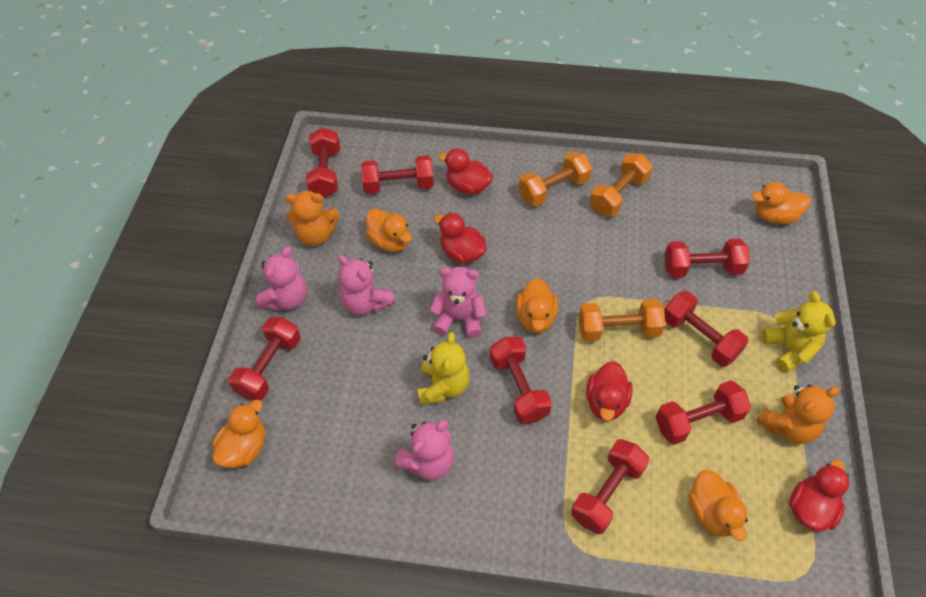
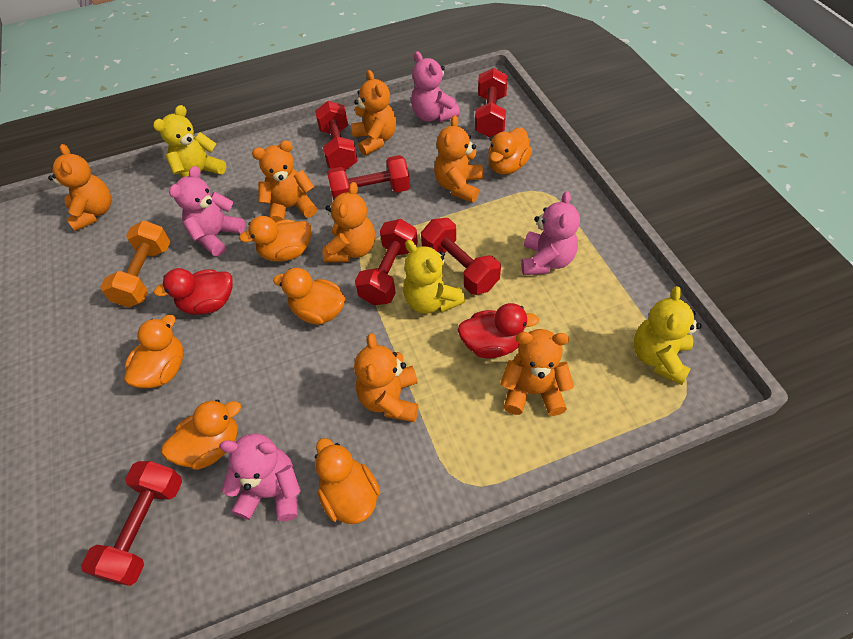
orange duck: [213,400,265,468] [365,209,412,252] [516,278,558,333] [688,470,748,541] [752,182,811,224] = 5 -> [124,315,183,388] [162,399,241,470] [239,216,311,262] [273,268,345,325] [315,438,380,524] [488,128,532,175] = 6
orange dumbbell: [519,151,592,207] [579,299,666,342] [590,153,653,216] = 3 -> [100,221,170,308] = 1
orange teddy bear: [285,190,339,246] [756,385,839,444] = 2 -> [48,144,111,231] [252,140,317,222] [322,182,375,262] [351,70,396,156] [354,333,419,422] [434,115,483,203] [500,329,574,416] = 7
red duck: [434,213,487,264] [438,148,493,195] [586,361,633,421] [789,460,850,532] = 4 -> [154,268,233,314] [458,303,539,358] = 2
red dumbbell: [228,317,301,400] [306,128,340,198] [361,155,434,194] [490,337,552,424] [571,439,650,534] [656,380,751,445] [664,291,749,367] [665,238,750,278] = 8 -> [81,461,182,586] [315,101,358,170] [327,155,410,200] [355,219,418,305] [421,218,501,295] [475,68,508,137] = 6
yellow teddy bear: [418,332,470,405] [761,291,836,373] = 2 -> [153,105,226,178] [403,240,465,314] [634,286,702,385] = 3

